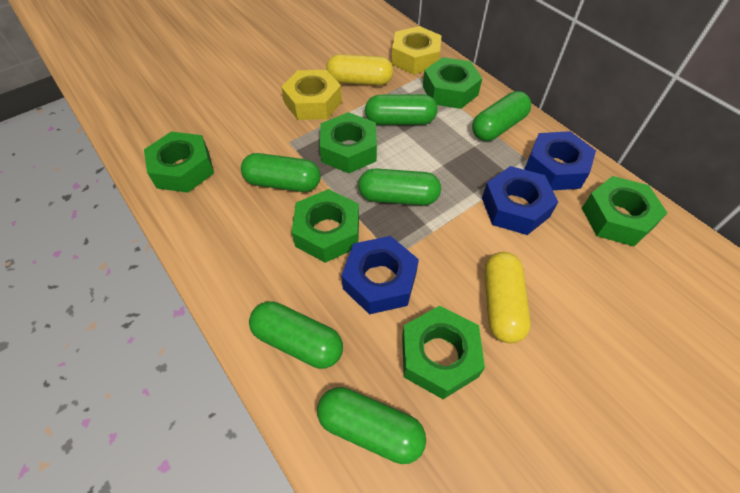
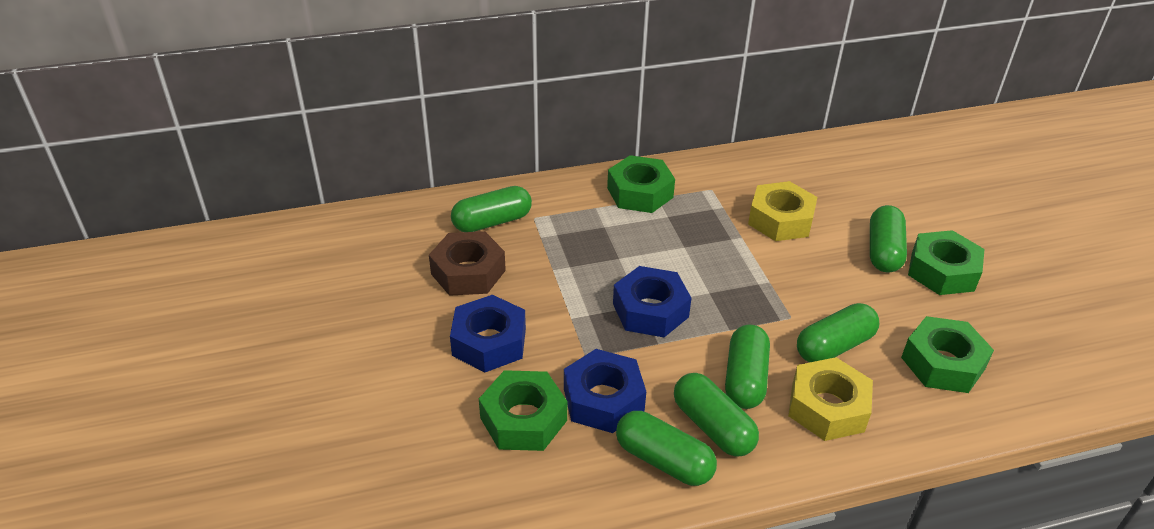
brown nut: none = 0 -> [429,231,506,296] = 1
green nut: [144,132,214,193] [292,189,359,263] [319,112,377,173] [402,306,485,399] [423,57,482,109] [582,176,667,246] = 6 -> [479,370,567,451] [607,155,675,213] [901,316,994,393] [908,230,984,295] = 4
yellow capsule: [326,54,393,86] [484,252,531,343] = 2 -> none = 0

